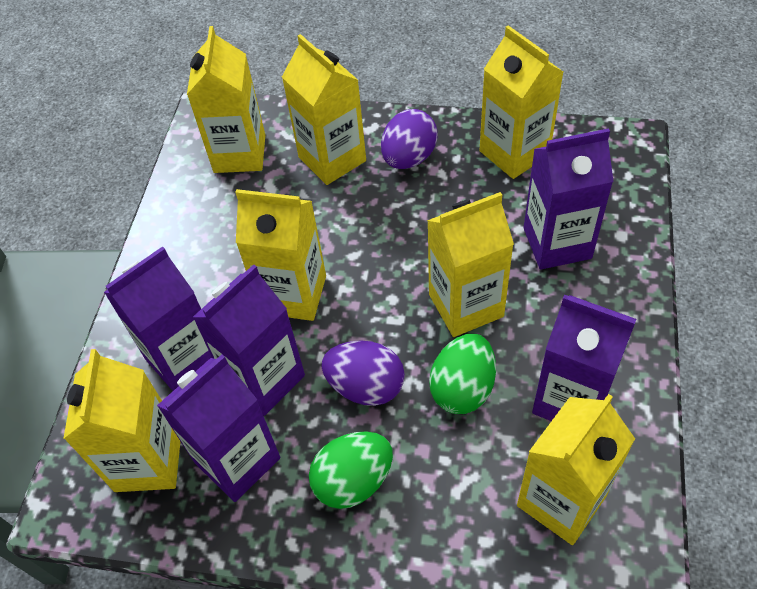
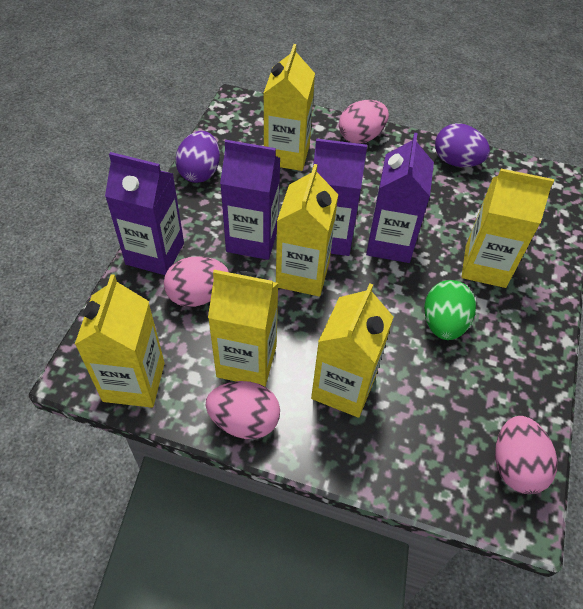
green egg: [309,431,393,509] [429,334,496,414] = 2 -> [424,280,476,340] = 1
pink egg: none = 0 -> [164,256,229,307] [206,381,280,439] [339,100,389,144] [495,416,558,494] = 4
purple carton: [104,246,212,391] [157,354,280,502] [193,265,305,416] [524,128,614,269] [532,295,637,421] = 5 -> [105,152,184,275] [220,140,280,260] [313,139,367,256] [366,133,434,263] = 4
yellow carton: [63,349,180,492] [187,26,265,173] [235,189,326,321] [282,34,366,185] [427,192,514,337] [480,25,563,179] [517,394,635,545] = 7 -> [74,274,165,408] [208,270,278,387] [263,44,315,171] [276,164,338,296] [311,284,393,418] [461,169,554,288] = 6

